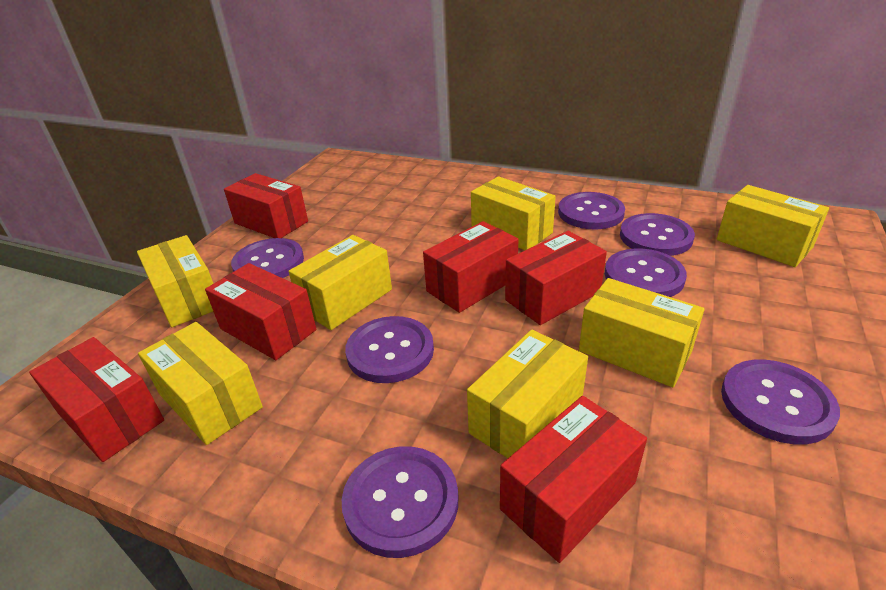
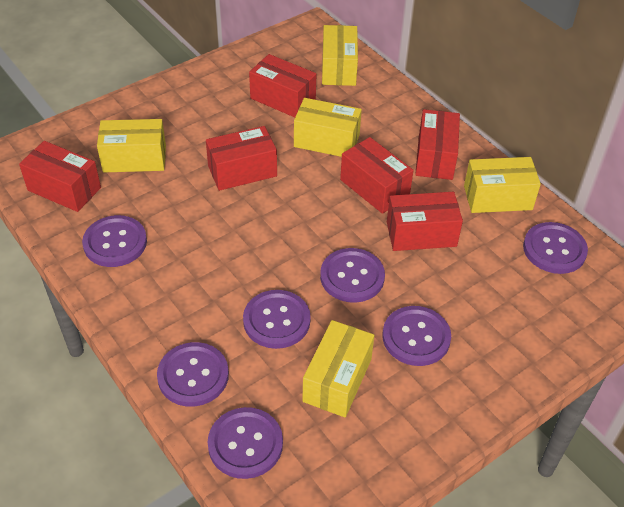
yellow box: [137,235,214,327] [138,322,263,445] [288,235,392,330] [467,330,588,458] [471,176,556,250] [579,278,705,387] [717,185,829,267] = 7 -> [97,119,166,172] [294,98,362,157] [302,320,374,417] [322,25,358,86] [464,157,541,213] = 5

